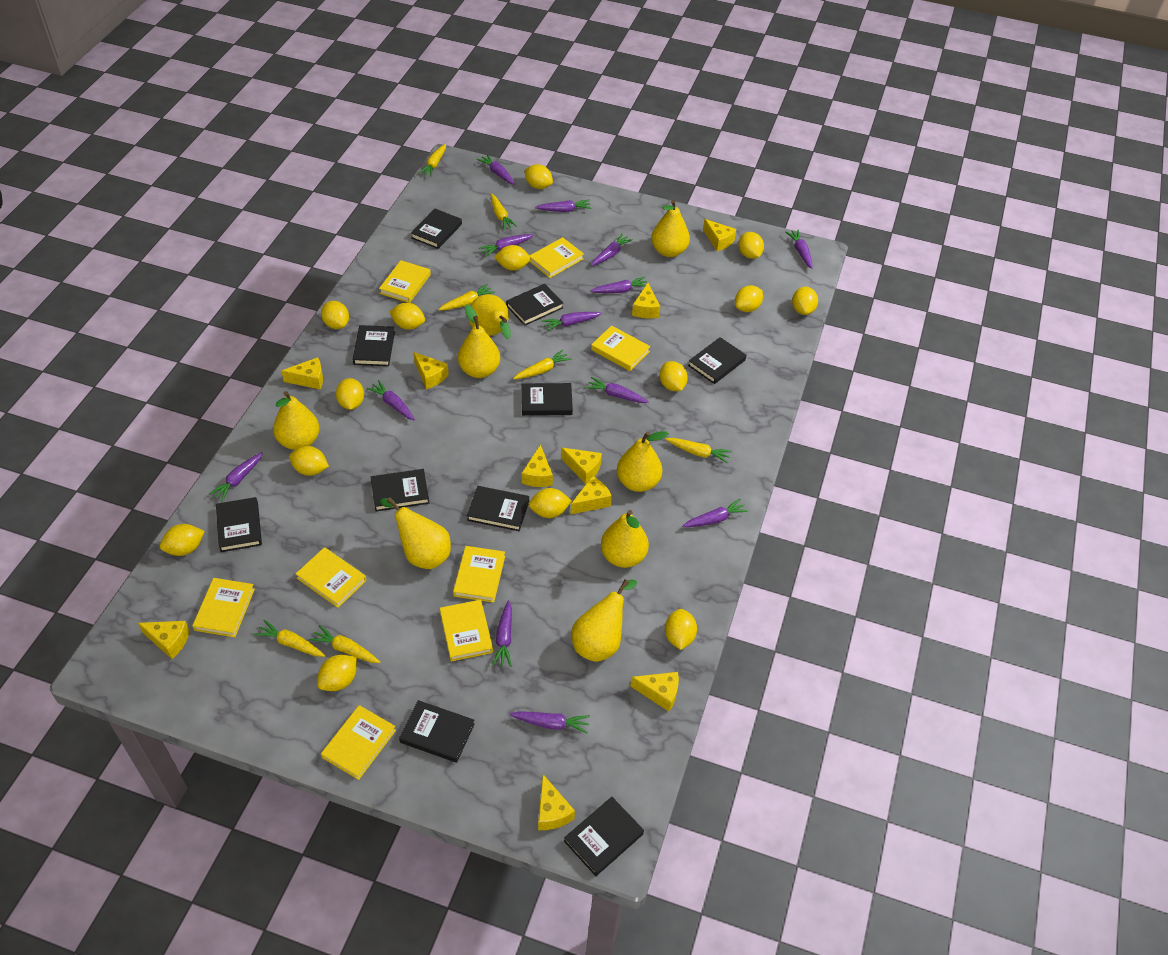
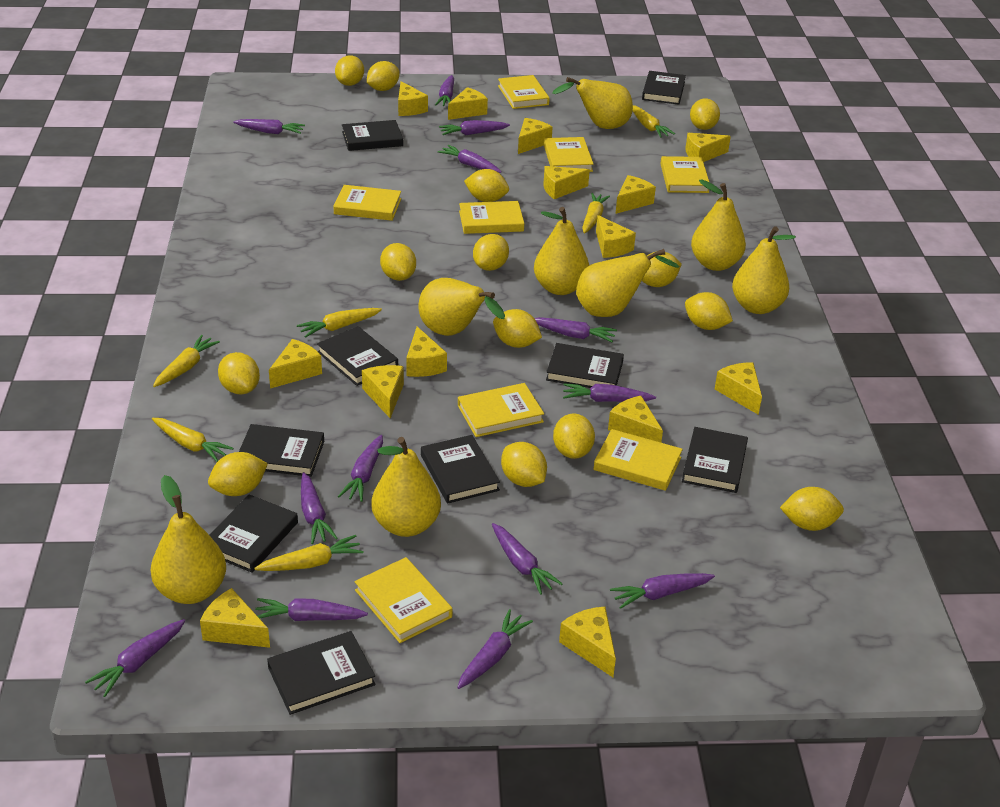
black book: [216,497,262,552] [353,325,395,366] [371,469,429,512] [399,700,475,763] [411,209,462,249] [467,486,529,531] [506,284,563,326] [522,383,573,416] [564,797,644,876] [688,337,746,384] = 10 -> [209,494,298,573] [239,424,324,477] [267,631,376,715] [317,326,398,386] [342,120,403,151] [421,435,500,504] [546,343,624,388] [642,71,686,105] [682,427,748,493] = 9
yellow carrot: [254,620,325,657] [309,625,380,663] [419,144,446,177] [438,284,495,311] [491,194,517,230] [513,350,571,379] [665,438,732,463] = 7 -> [152,418,234,462] [153,335,220,387] [254,535,363,571] [297,308,382,338] [582,193,610,234] [633,105,675,138] = 6
yellow cheese: [138,621,190,659] [281,357,323,390] [413,352,449,389] [522,444,553,487] [538,774,575,830] [561,448,602,484] [571,476,612,514] [630,672,679,711] [632,283,660,318] [703,219,736,251] = 10 -> [200,588,270,648] [269,339,322,389] [362,365,404,418] [398,81,428,116] [406,327,447,377] [448,87,488,120] [518,118,553,154] [544,166,590,199] [559,607,616,677] [596,215,636,258] [608,396,663,442] [616,175,656,214] [685,133,731,162] [715,362,762,415] = 14

